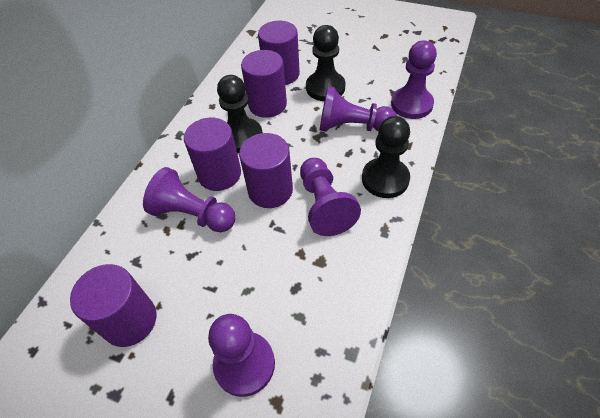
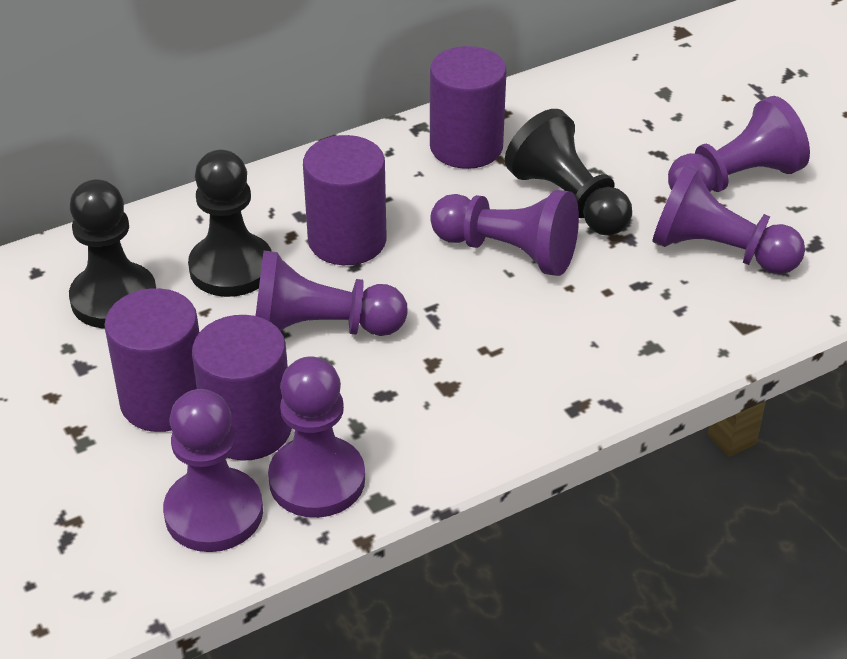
purple cylinder: [70,264,157,347] [184,118,241,191] [239,133,293,208] [241,50,287,118] [258,21,300,85] = 5 -> [104,288,199,432] [192,315,292,461] [303,135,387,265] [430,46,507,169] = 4
purple pawn: [143,167,235,232] [208,314,275,397] [300,158,361,236] [320,86,397,132] [391,40,437,119] = 5 -> [163,389,263,552] [256,251,408,336] [268,356,365,518] [430,190,579,276] [653,165,805,274] [668,96,810,192] = 6

